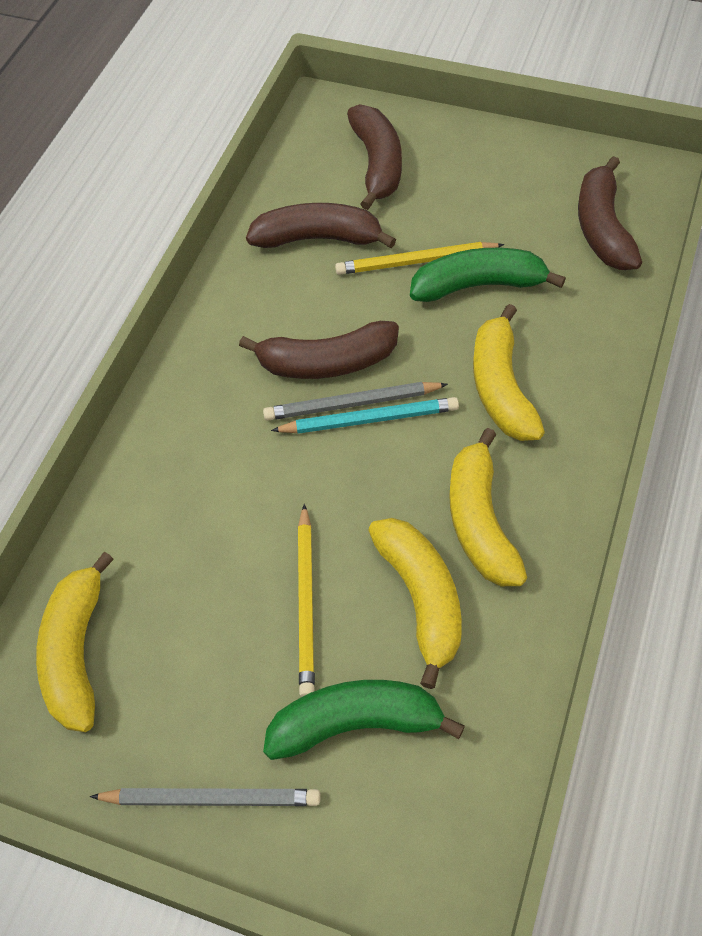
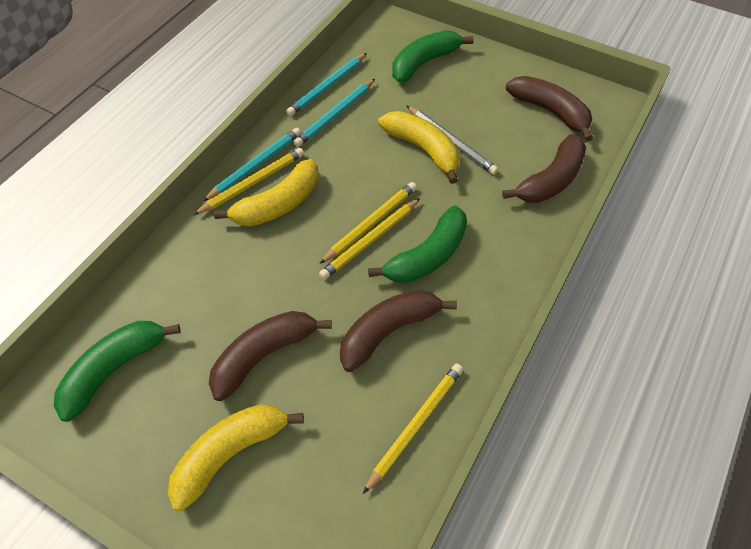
green banana: [263,680,465,760] [410,248,566,302] = 2 -> [54,321,181,422] [368,206,467,283] [392,30,474,83] = 3
grey pencil: [90,788,320,806] [263,382,448,421] = 2 -> [406,105,499,175] = 1
turquoise pencil: [271,397,459,434] = 1 -> [203,128,301,201] [286,53,367,116] [294,79,375,147] = 3
yellow banana: [36,552,114,732] [368,518,462,689] [449,428,527,586] [473,304,545,441] = 4 -> [168,404,304,512] [214,159,319,226] [378,111,460,184] = 3
yellow pencil: [298,504,315,697] [335,242,505,275] = 2 -> [193,148,304,215] [319,198,420,280] [320,182,417,264] [363,364,463,494] = 4

